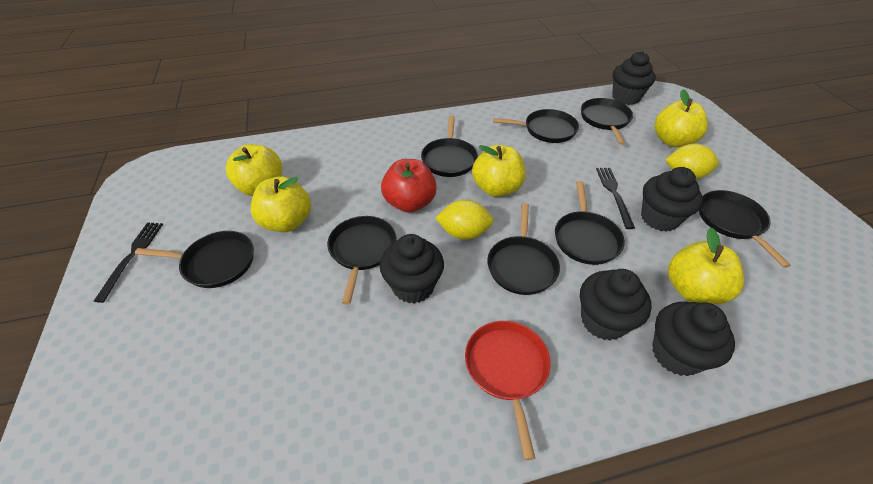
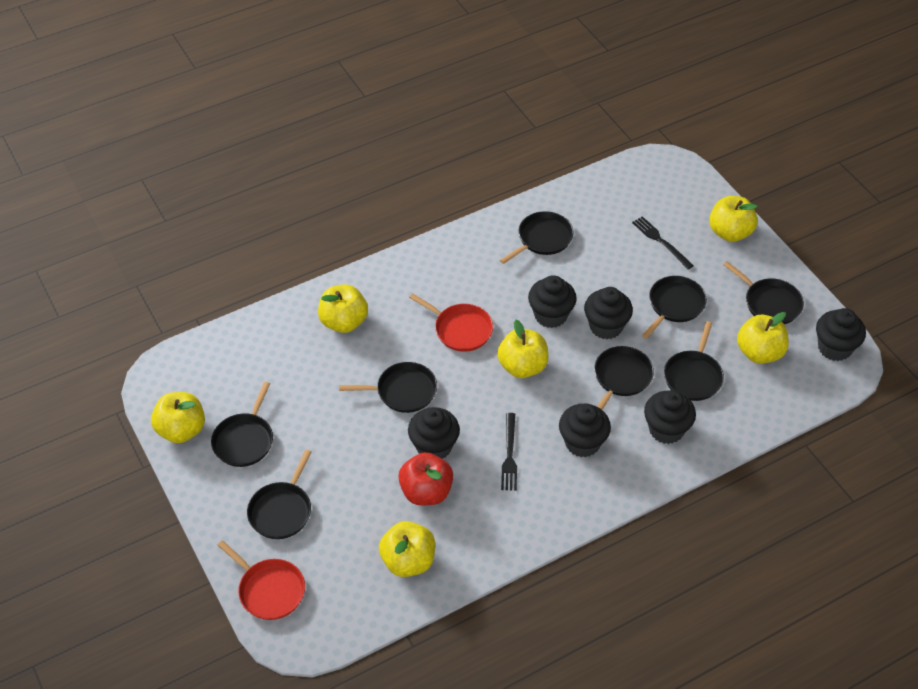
black cupcake: [380,234,444,303] [580,269,651,340] [612,51,656,105] [641,167,703,232] [652,302,735,376] = 5 -> [408,407,460,459] [528,275,577,328] [559,403,611,457] [584,287,633,339] [644,390,696,444] [816,308,866,361] = 6
red pan: [465,321,551,460] = 1 -> [217,540,305,620] [409,293,493,352] = 2
yellow apple: [226,144,282,196] [251,176,311,232] [472,145,526,197] [655,89,708,147] [668,228,744,305] = 5 -> [151,392,205,443] [318,284,368,333] [379,521,435,577] [497,320,548,378] [709,196,758,242] [737,312,789,364] = 6
yellow lemon: [435,200,493,240] [666,144,719,179] = 2 -> none = 0

